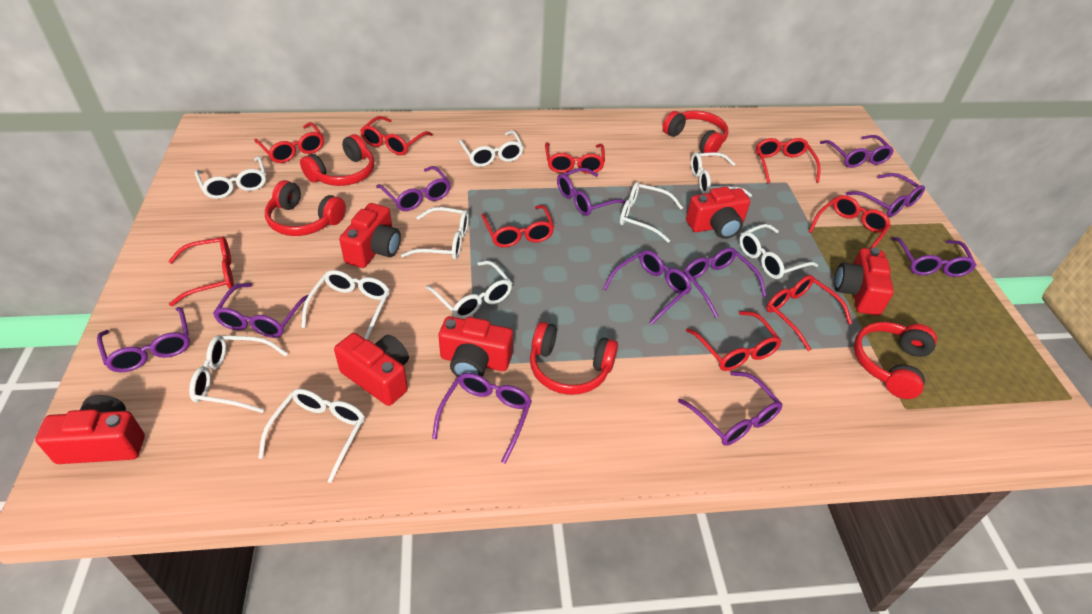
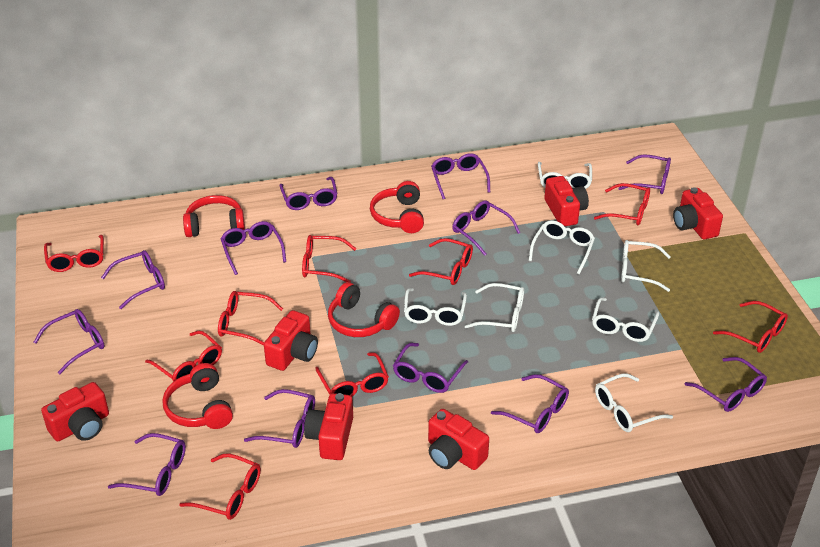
purple glasses: [97,307,190,372] [213,283,308,338] [376,166,451,211] [432,373,532,464] [557,167,626,216] [603,250,692,325] [678,371,783,446] [684,247,767,318] [820,135,894,168] [846,173,925,217] [891,237,976,277] = 11 -> [34,309,104,374] [101,250,165,309] [108,433,186,496] [220,221,286,275] [244,389,315,448] [280,177,337,210] [393,343,468,393] [431,153,490,199] [452,200,520,256] [491,374,569,433] [618,154,671,194] [685,357,767,412] = 12
red headphones: [265,180,346,236] [300,134,374,186] [530,322,618,395] [663,110,728,157] [854,322,937,399] = 5 -> [162,363,233,429] [183,195,245,237] [328,282,400,337] [370,181,424,233] = 4
white glasses: [189,335,288,413] [195,156,266,199] [258,389,365,483] [301,270,390,340] [401,207,469,259] [425,261,512,319] [458,130,524,167] [620,182,683,243] [691,152,752,197] [739,224,818,279] = 10 -> [404,288,467,326] [465,283,524,332] [529,220,595,274] [538,162,592,189] [592,297,659,342] [595,374,673,432] [621,240,671,292] = 7

